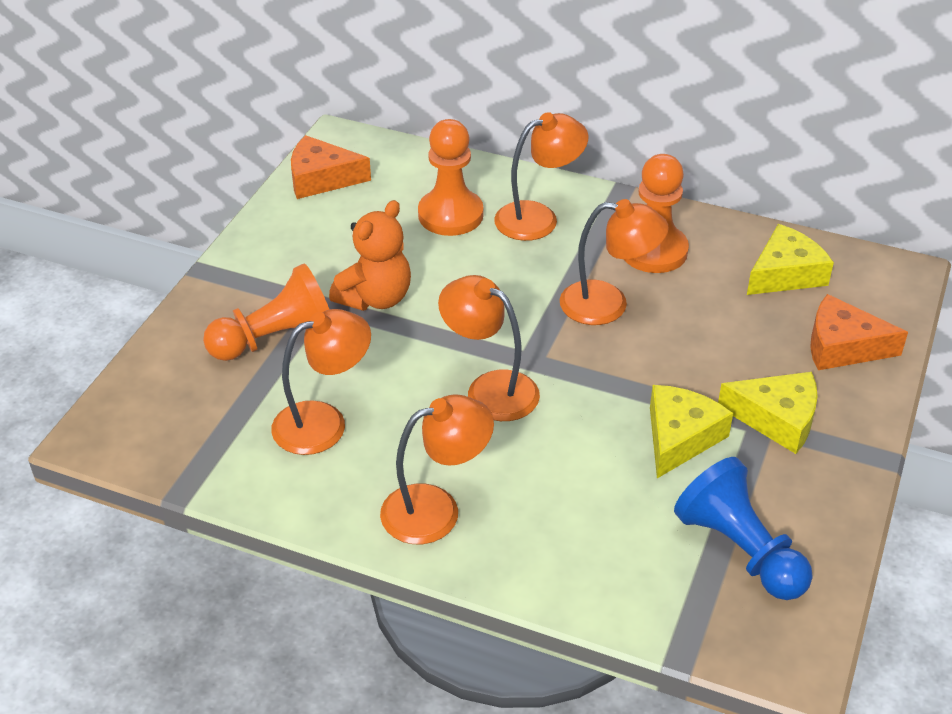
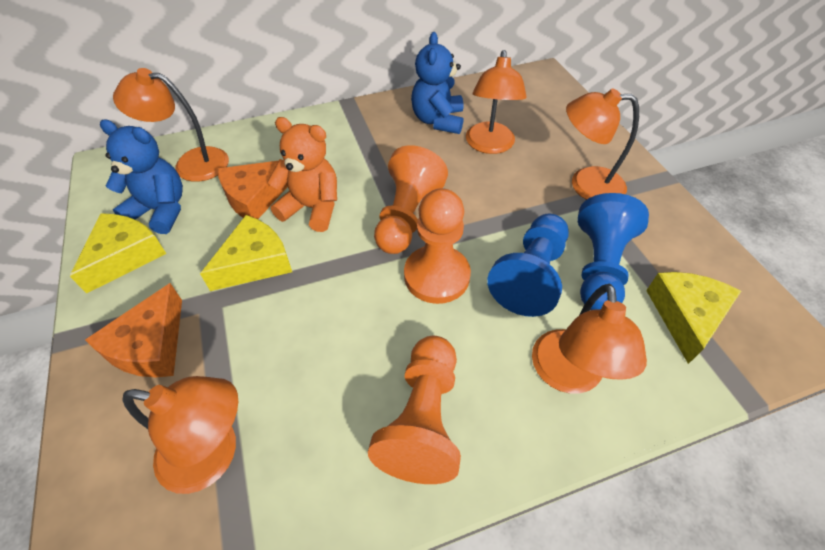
blue pawn: [674,457,813,600] = 1 -> [487,214,569,317] [578,193,649,310] = 2
blue teddy bear: none = 0 -> [100,119,183,234] [411,32,463,134] = 2

